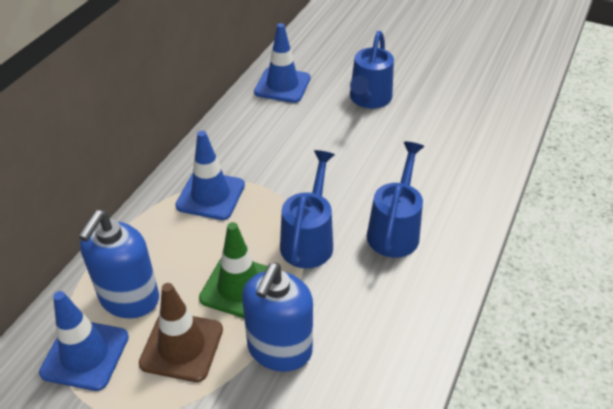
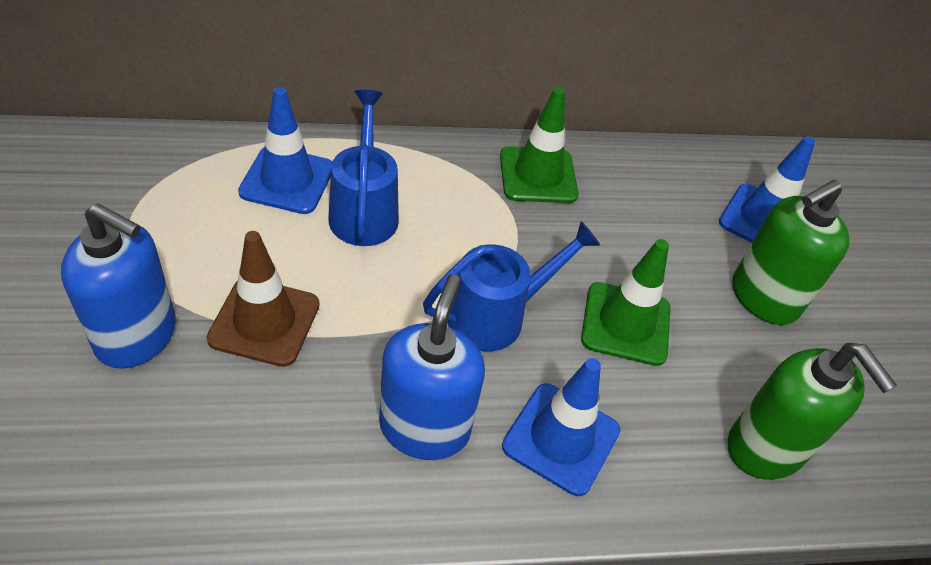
blue watering can: [280,150,335,268] [350,31,394,108] [367,142,424,258] = 3 -> [328,90,399,246] [423,221,601,352] = 2
green soap dispenser: none = 0 -> [728,343,897,480] [732,180,849,325] = 2
green traffic cone: [199,222,268,318] = 1 -> [500,87,579,203] [581,239,671,366] = 2

